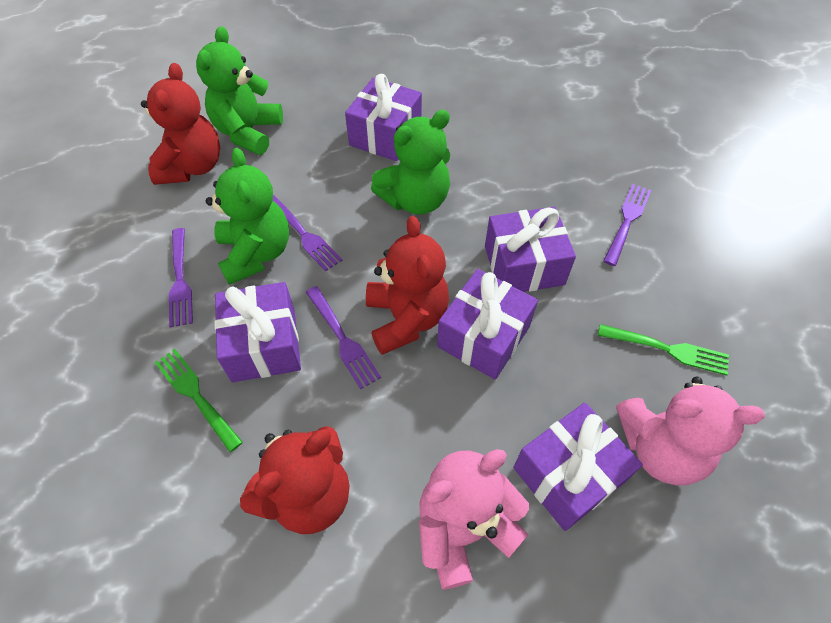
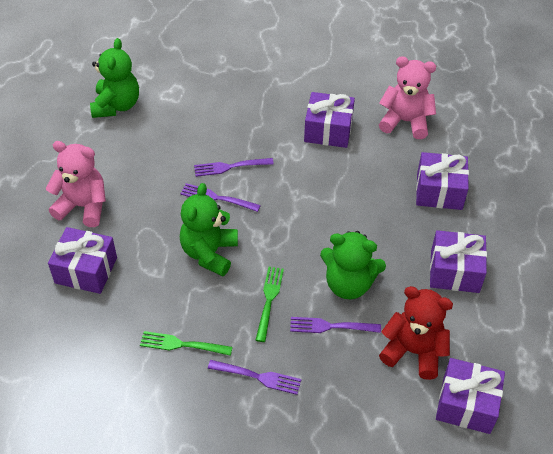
red teddy bear: [141,63,220,185] [240,426,350,534] [366,216,449,355] = 3 -> [379,286,453,380] = 1

